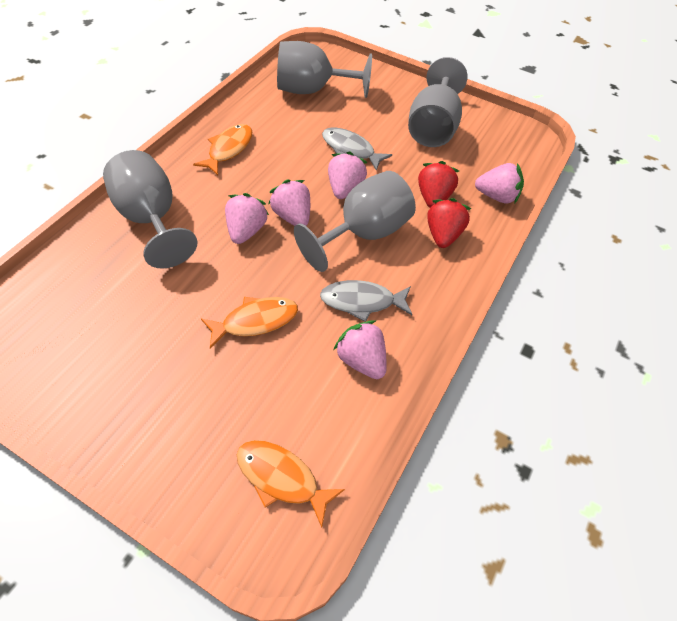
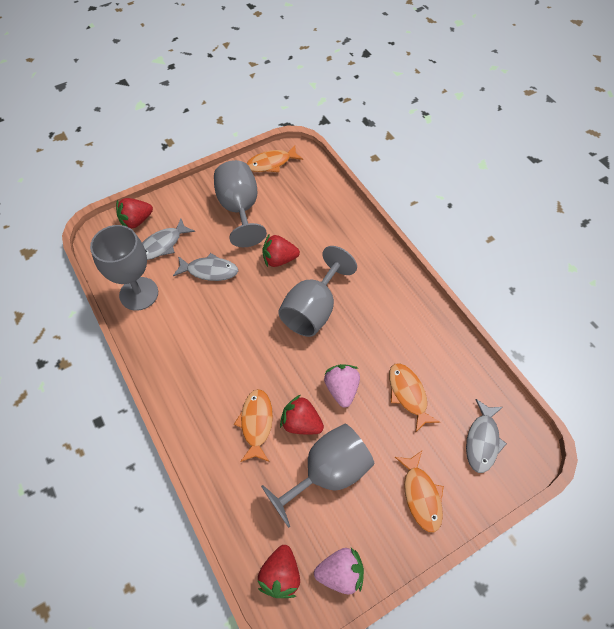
grey fish: [320,280,412,322] [322,127,392,171] = 2 -> [142,219,195,260] [173,253,238,281] [466,399,507,473] = 3
orange fish: [193,124,252,175] [201,297,298,349] [237,440,345,528] = 3 -> [234,389,273,462] [247,145,303,172] [389,363,440,432] [395,451,444,533] = 4
pink strawberry: [225,193,269,244] [269,180,310,226] [328,152,367,199] [333,320,387,379] [475,163,524,204] = 5 -> [314,548,364,594] [324,364,360,408] = 2
red strawberry: [418,161,459,208] [427,198,471,248] = 2 -> [116,198,153,228] [257,545,300,598] [262,234,300,267] [280,395,324,435] = 4

